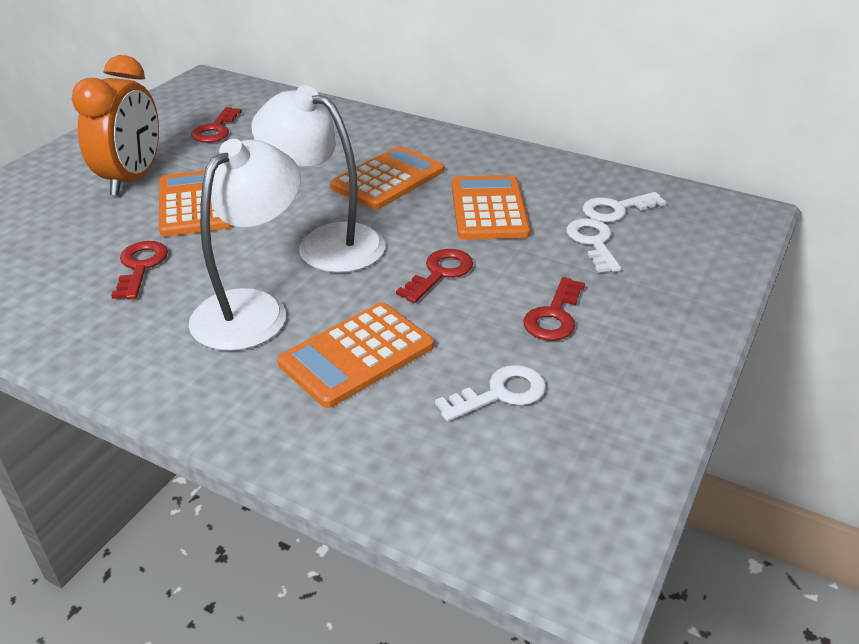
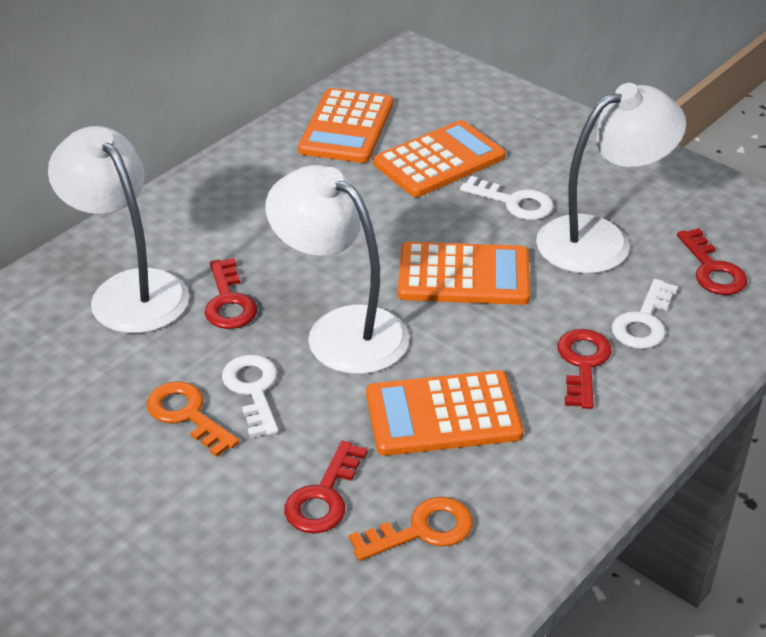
orange clock: [72,55,159,196] = 1 -> none = 0
orange key: none = 0 -> [147,381,239,457] [349,497,473,561] = 2
white lamp: [189,139,301,351] [251,85,385,273] = 2 -> [48,126,189,333] [266,165,409,374] [536,83,686,274] = 3

